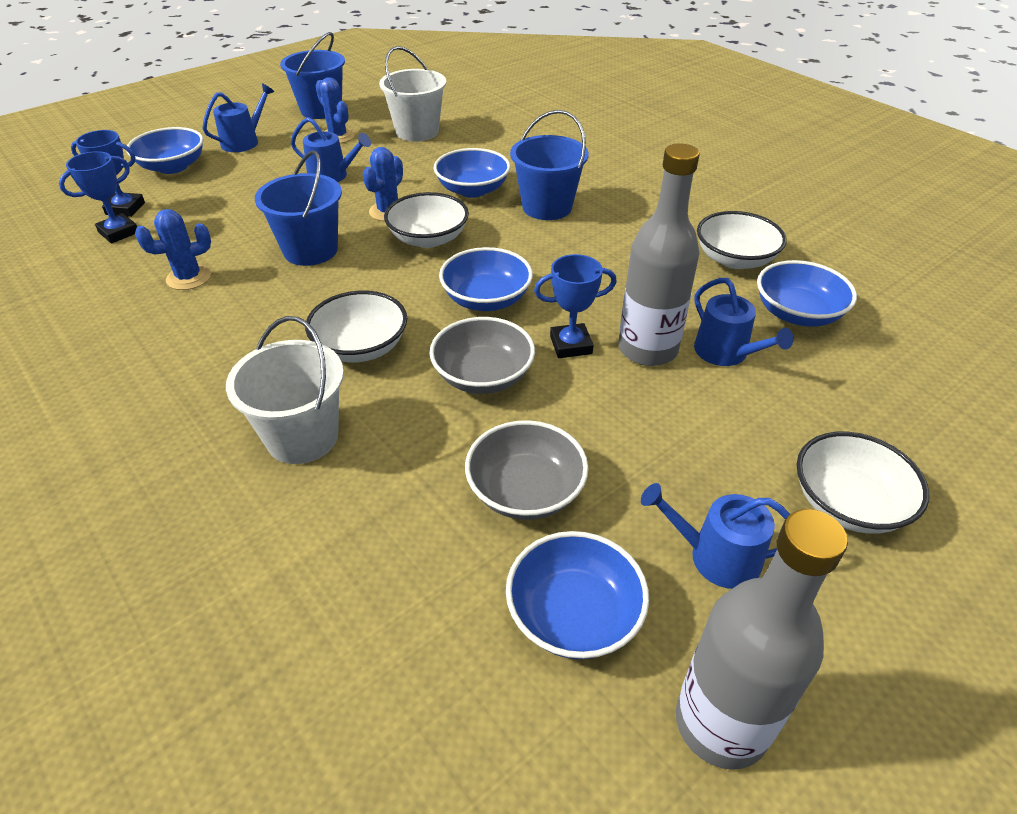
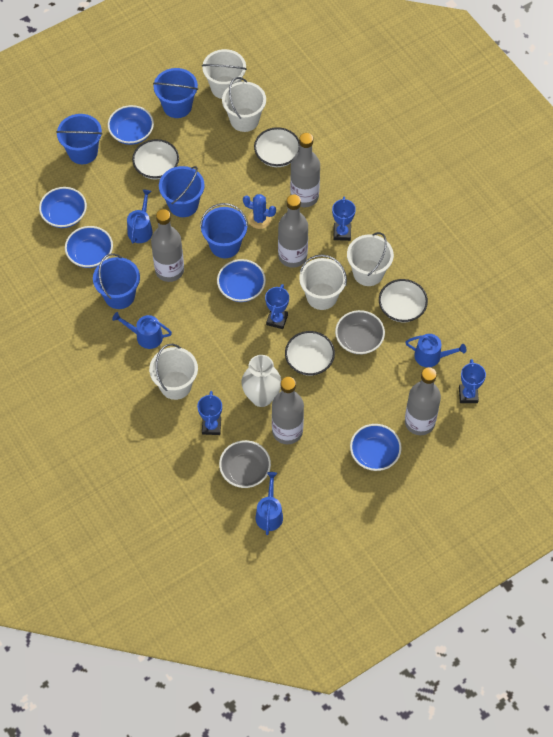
blue bucket: [255,150,342,266] [280,32,345,119] [510,110,589,220] = 3 -> [56,114,103,164] [93,253,140,309] [153,68,198,118] [159,166,205,217] [200,203,248,258] = 5
blue cactus: [135,209,211,290] [315,77,355,143] [363,147,403,221] = 3 -> [243,194,276,229] = 1
blue trophy: [59,151,137,244] [71,130,145,217] [534,254,617,358] = 3 -> [197,391,222,435] [265,284,289,329] [332,197,356,241] [459,359,486,403] = 4
grey bottle: [618,143,700,366] [676,509,848,770] = 2 -> [151,209,184,282] [272,377,304,444] [278,194,308,268] [290,133,320,207] [405,367,441,435] = 5
white bucket: [226,316,344,464] [379,46,446,142] = 2 -> [149,344,198,400] [202,49,247,99] [222,77,266,132] [299,255,347,310] [347,232,394,286] = 5
white vase: none = 0 -> [242,355,281,407] = 1

